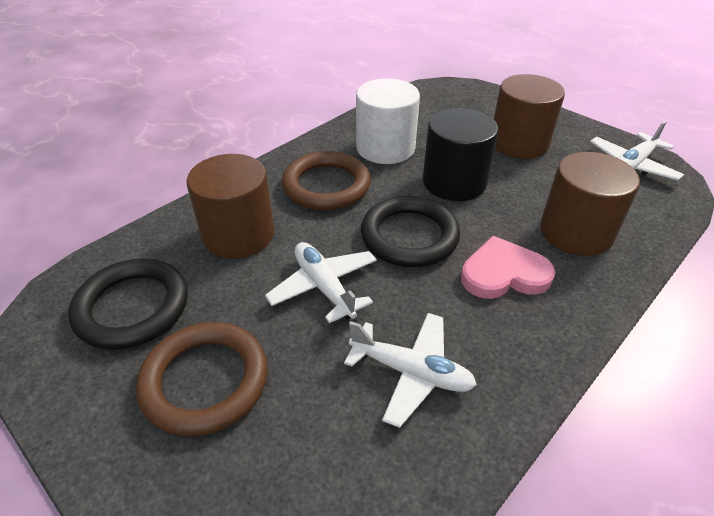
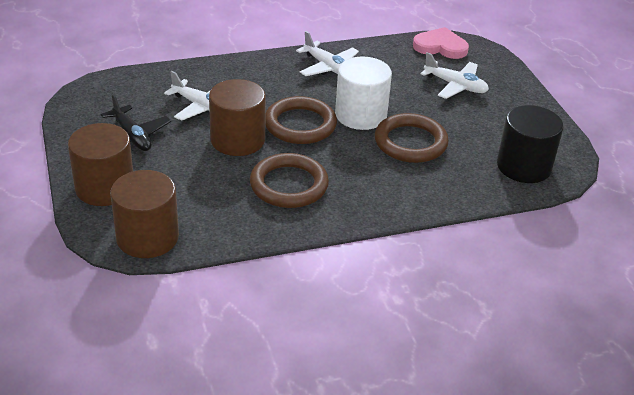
black plane: none = 0 -> [101,94,171,151] = 1
black ring: [68,259,188,350] [361,196,460,267] = 2 -> none = 0
brown ring: [136,322,268,436] [282,151,371,210] = 2 -> [250,153,329,208] [265,96,337,144] [375,113,449,163] = 3

